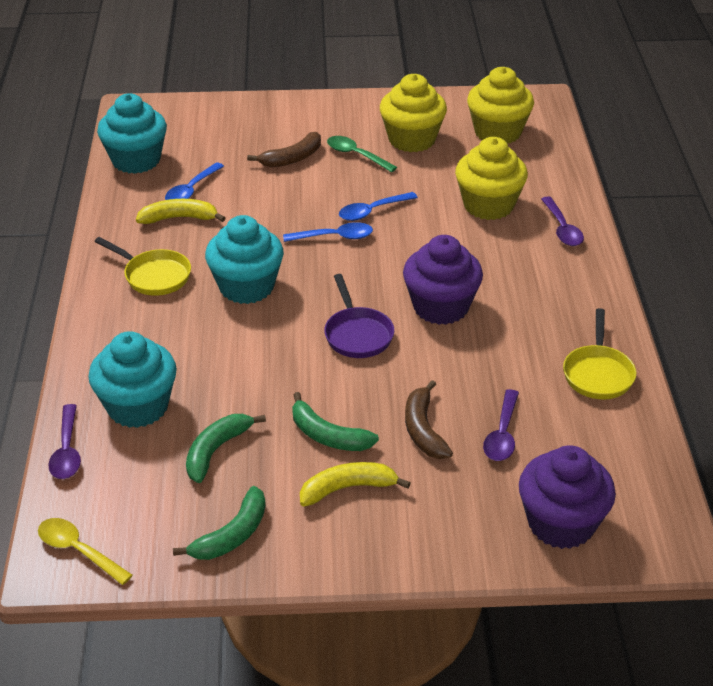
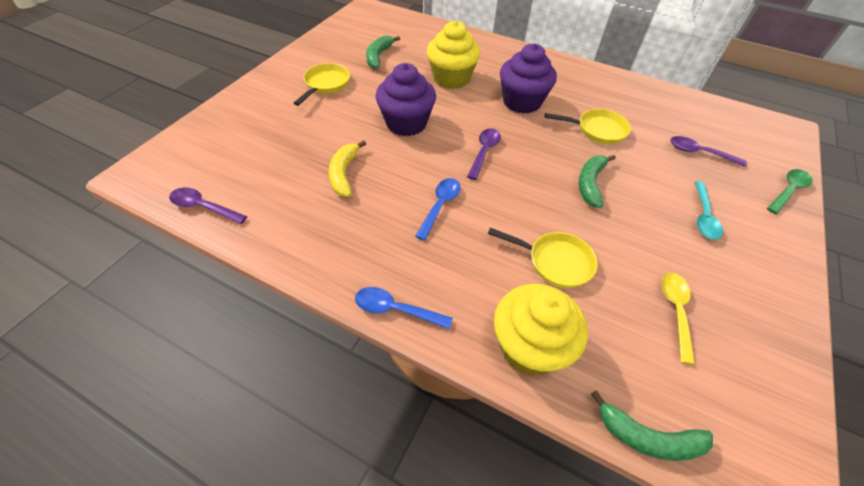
blue spoon: [165,162,224,200] [283,222,373,242] [339,192,418,221] = 3 -> [355,287,453,329] [415,178,461,241] = 2
brown banana: [247,132,321,167] [405,380,453,459] = 2 -> none = 0
purple pan: [324,274,394,358] = 1 -> none = 0
turquoise cupcake: [88,331,177,428] [97,93,167,174] [205,215,284,304] = 3 -> none = 0
turquoise spoon: none = 0 -> [695,181,723,240] = 1
yellow banana: [136,199,225,224] [300,462,411,507] = 2 -> [329,140,366,197] = 1
yellow cupcake: [380,74,447,152] [455,137,528,220] [467,67,534,143] = 3 -> [427,20,480,89] [494,284,588,375] = 2
yellow pan: [94,237,191,296] [563,308,636,399] = 2 -> [294,63,350,106] [488,228,598,288] [545,109,631,144] = 3

